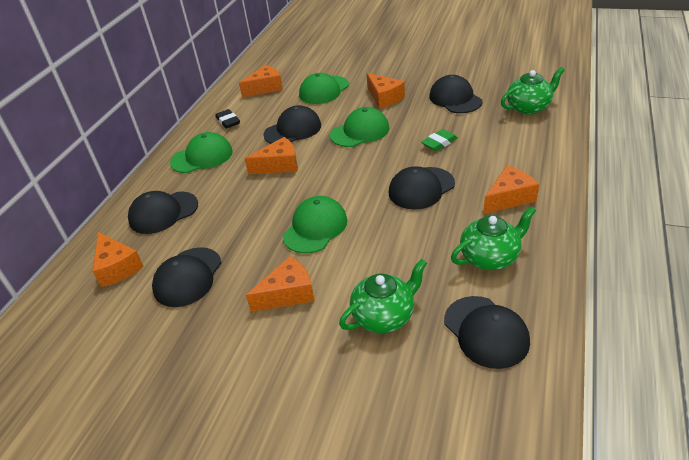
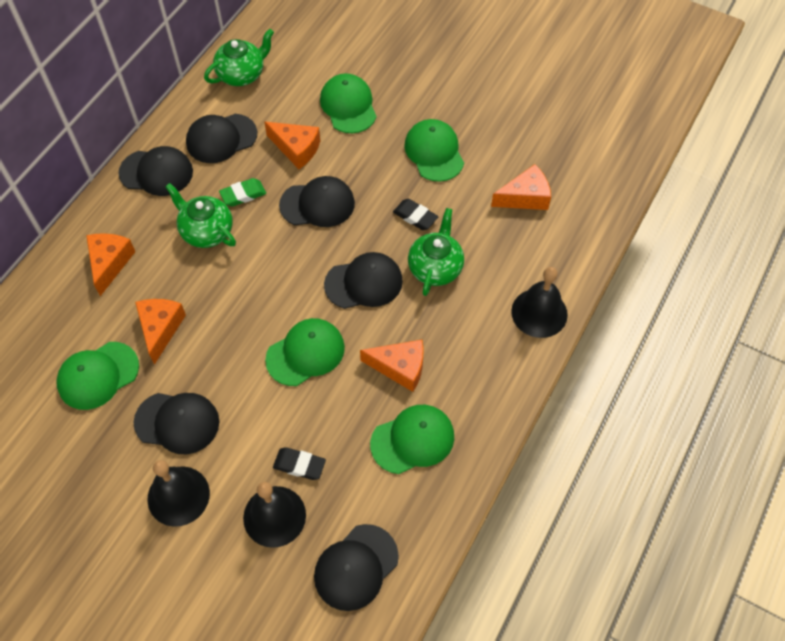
black bell: none = 0 -> [147,460,210,527] [243,482,306,548] [511,267,568,338] = 3
black eraser: [215,109,240,129] = 1 -> [273,447,326,480] [393,199,438,230] = 2
green cap: [170,132,233,173] [283,196,348,253] [299,73,349,104] [330,107,389,147] = 4 -> [56,342,139,410] [265,318,345,386] [320,74,377,133] [370,405,454,474] [404,119,464,182] = 5
orange cheese: [93,232,144,287] [239,65,283,97] [244,137,298,174] [246,256,315,312] [367,73,405,108] [483,165,539,214] = 6 -> [86,233,135,296] [135,299,186,365] [264,122,320,169] [360,340,424,392] [491,164,551,210] = 5

